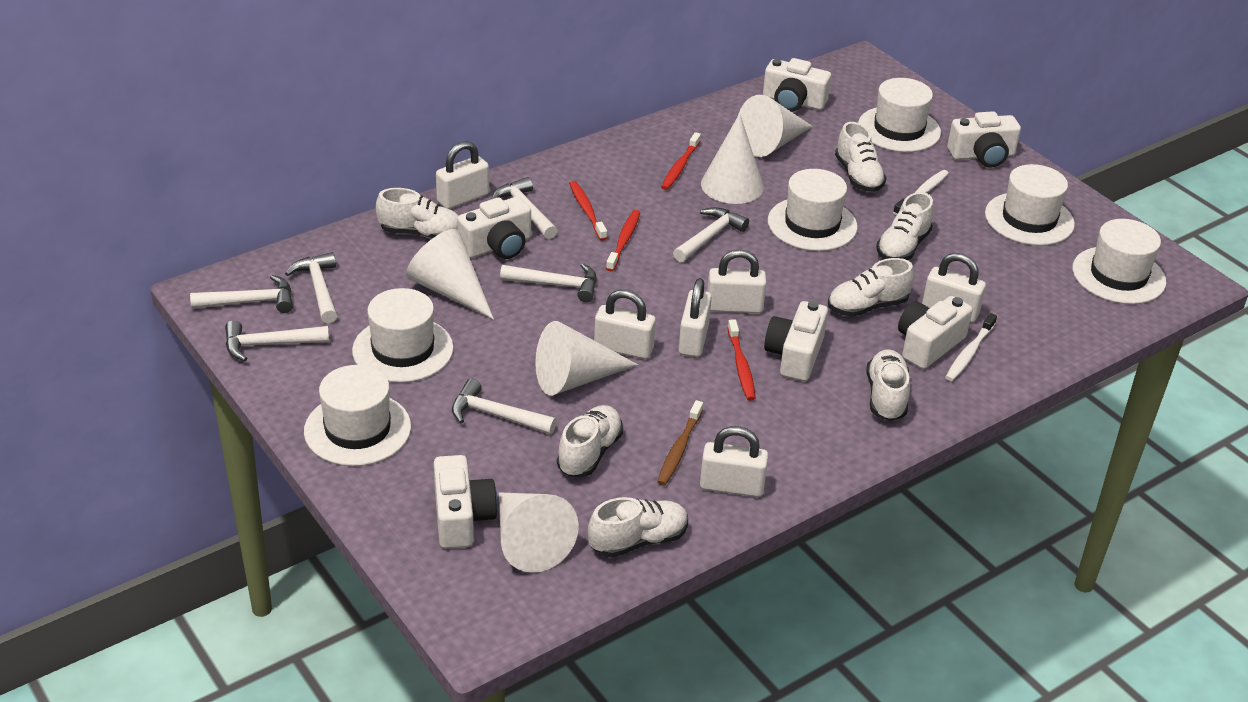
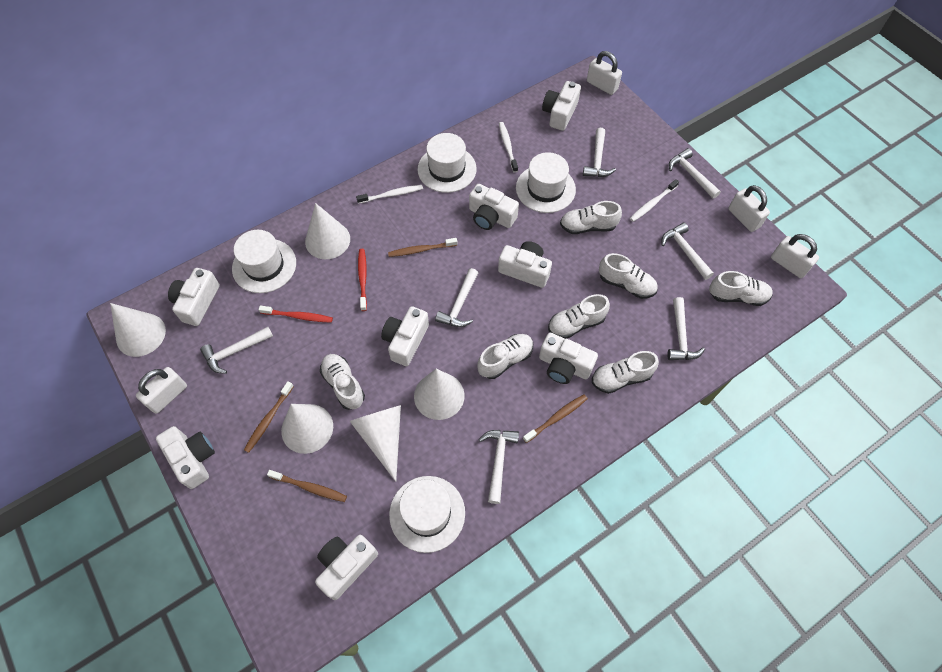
brown toothbrush: [657,400,703,485] = 1 -> [244,381,294,453] [267,470,347,502] [388,238,458,257] [523,394,588,443] = 4
red toothbrush: [569,181,607,241] [606,210,640,272] [661,132,701,190] [728,319,756,401] = 4 -> [258,306,333,323] [358,249,367,311] = 2
white camera: [434,455,498,549] [457,196,531,259] [763,58,831,112] [764,301,828,381] [898,296,973,369] [947,111,1021,168] = 6 -> [156,426,215,489] [168,268,220,326] [315,535,378,600] [381,306,429,366] [469,184,519,230] [498,241,552,288] [539,333,598,384] [542,81,581,131] = 8
white hat: [304,365,411,466] [352,288,454,383] [768,169,858,251] [858,78,941,152] [985,164,1075,245] [1072,219,1166,304] = 6 -> [232,230,296,293] [389,476,465,553] [418,133,477,193] [516,152,576,213] = 4
white padlock: [436,141,489,209] [594,290,656,359] [679,278,712,357] [700,426,768,497] [707,249,767,313] [922,253,986,323] = 6 -> [136,367,187,414] [587,51,622,95] [728,185,770,232] [771,234,819,278] = 4
white toothbrush: [893,170,949,215] [945,313,997,381] = 2 -> [356,185,423,204] [499,122,518,173] [630,179,679,222] = 3

